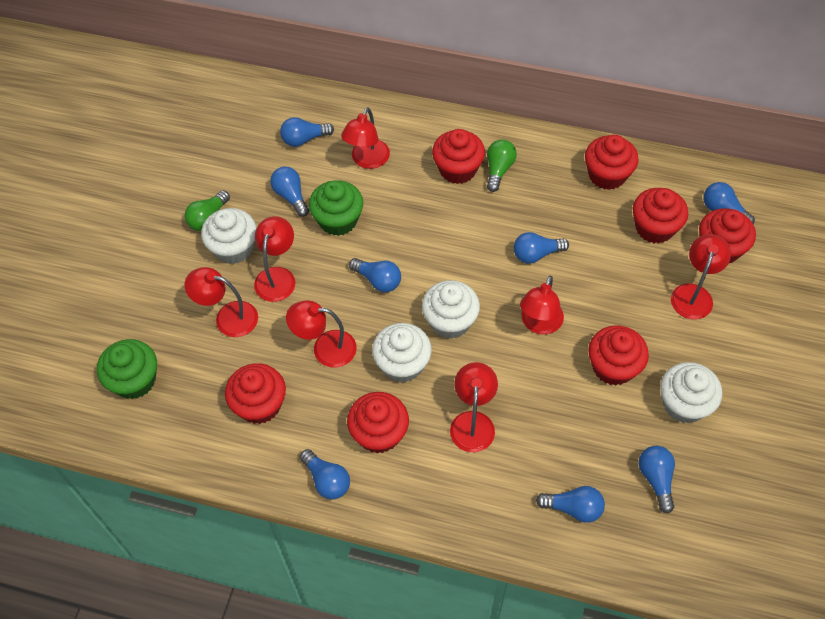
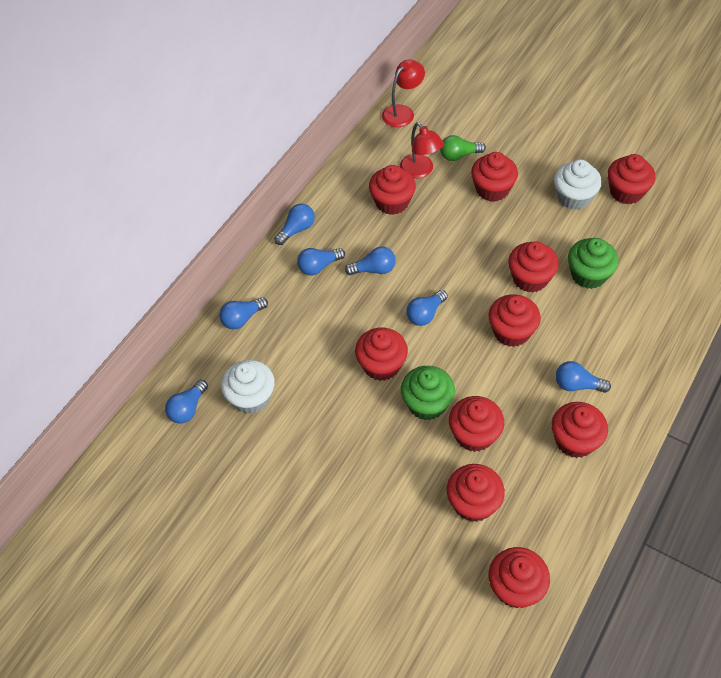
blue light bulb: [270,167,309,217] [280,117,334,147] [300,449,350,499] [349,258,401,292] [514,232,569,264] [536,486,605,523] [638,446,675,513] [703,182,755,225] = 8 -> [165,380,208,424] [219,297,268,329] [274,204,315,245] [297,248,345,275] [345,246,396,275] [406,290,448,326] [555,361,611,393] = 7
green light bulb: [185,190,230,231] [487,139,517,192] = 2 -> [440,135,486,161] = 1
red cupcake: [225,363,286,424] [347,392,409,453] [432,129,485,184] [585,135,638,190] [588,325,649,386] [633,188,688,244] [699,208,756,263] = 7 -> [355,328,408,381] [369,165,416,215] [446,464,505,522] [449,396,504,452] [471,152,518,202] [488,294,541,347] [488,547,550,608] [508,241,559,293] [551,402,608,458] [608,154,655,204] = 10
red lamp: [185,267,258,337] [254,216,295,302] [286,300,357,368] [341,107,390,169] [450,362,498,452] [520,275,564,335] [671,234,731,319] = 7 -> [382,60,425,127] [400,122,444,179] = 2
white cupcake: [201,208,257,264] [372,323,432,383] [422,280,480,339] [660,362,722,423] = 4 -> [221,360,275,414] [554,160,602,210] = 2

